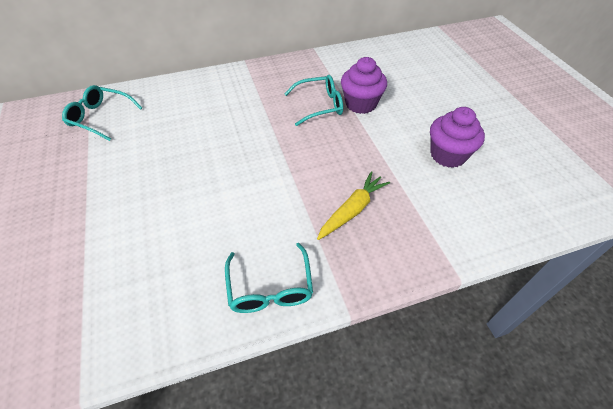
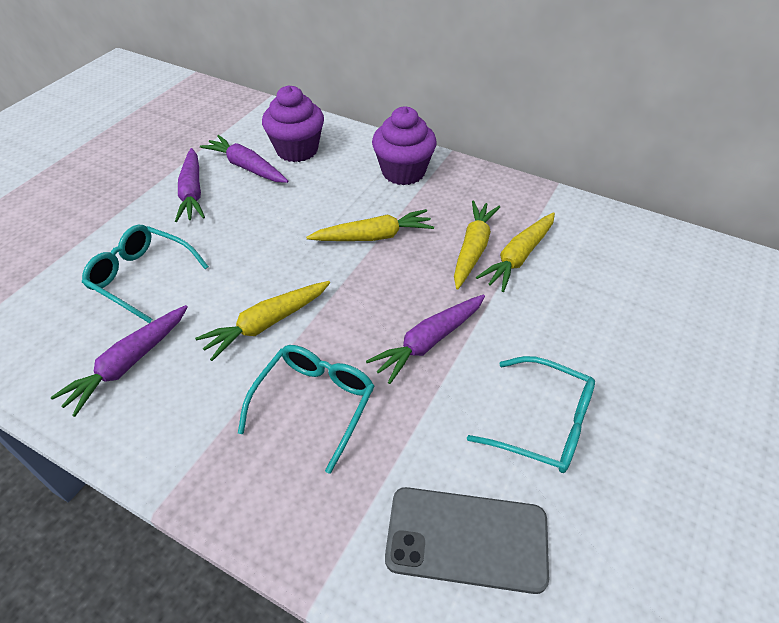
grey phone: none = 0 -> [385,487,549,594] = 1
purple carrot: none = 0 -> [51,305,188,417] [175,148,205,222] [200,135,288,183] [366,295,485,384] = 4
yellow carrot: [317,171,390,240] = 1 -> [195,281,330,361] [306,209,434,241] [454,200,500,290] [476,212,555,292] = 4

